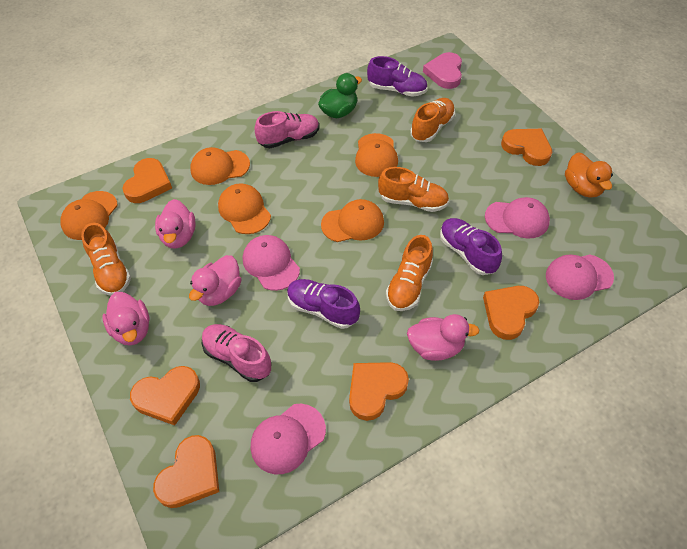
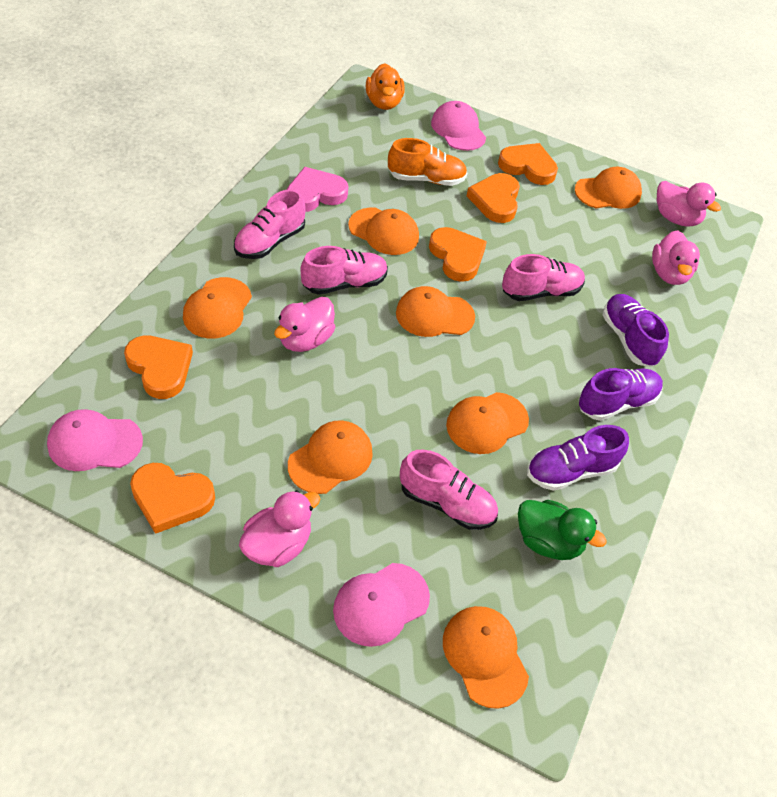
orange cap: [60,191,118,240] [190,147,250,185] [218,183,271,234] [321,199,384,242] [355,133,398,177] = 5 -> [183,277,252,339] [288,421,373,494] [348,208,419,255] [396,286,475,337] [443,606,529,709] [446,392,529,454] [575,167,642,209] = 7
orange heart: [122,158,172,203] [130,366,200,426] [153,435,219,508] [349,362,409,421] [483,286,539,340] [501,129,552,166] = 6 -> [124,335,193,399] [130,463,215,534] [429,227,487,282] [467,173,520,223] [498,143,558,185] = 5
orange shoe: [81,223,131,296] [378,167,449,212] [386,235,433,311] [410,98,455,142] = 4 -> [388,138,467,186] = 1
pink cap: [243,235,300,291] [251,404,326,474] [485,197,550,238] [546,254,614,300] = 4 -> [47,409,143,471] [333,563,430,647] [431,101,486,151] = 3
pink shoe: [201,324,272,382] [254,111,319,148] = 2 -> [234,189,306,259] [300,246,388,295] [400,450,498,530] [502,254,585,301] = 4

